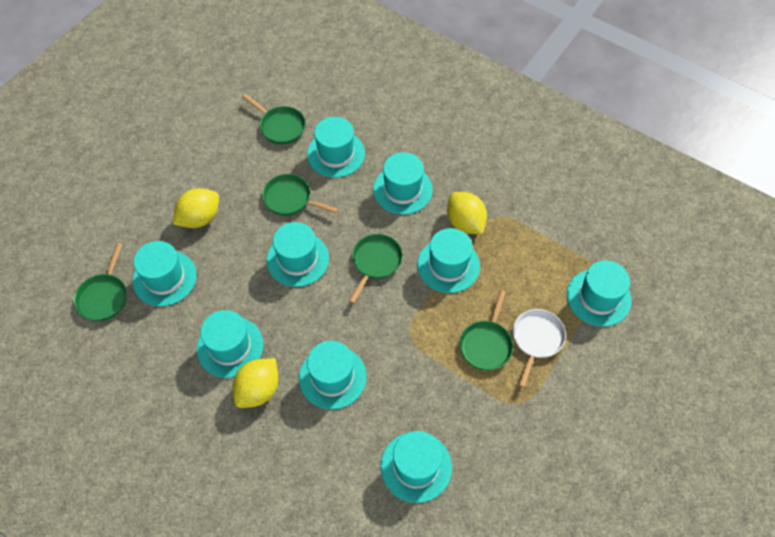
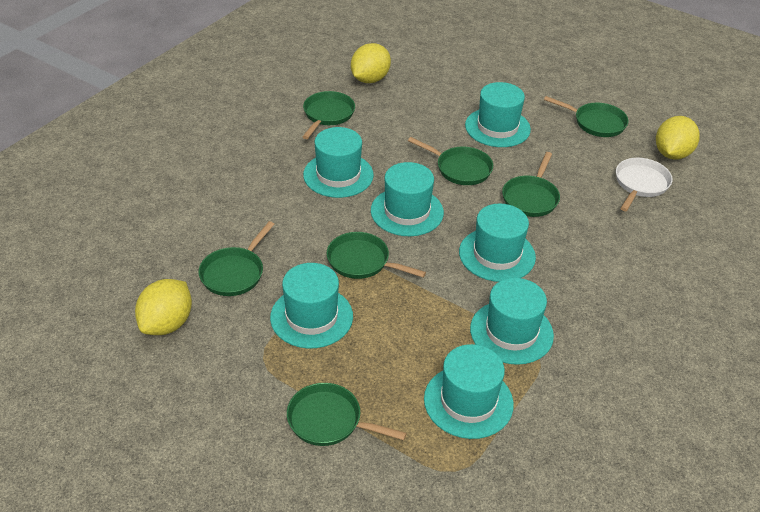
green pan: [74,243,126,321] [242,94,305,144] [262,174,338,216] [349,234,402,304] [460,290,513,371] = 5 -> [199,221,274,296] [287,383,407,446] [302,91,355,139] [327,232,426,279] [408,137,493,185] [502,152,560,217] [544,96,628,137] = 7
turquoise hat: [133,241,197,306] [197,310,263,378] [266,222,329,287] [299,341,366,410] [307,117,365,178] [373,152,433,215] [380,431,452,503] [417,228,480,293] [567,260,632,327] = 9 -> [270,263,353,348] [303,127,374,198] [371,162,444,236] [424,344,514,439] [459,203,536,282] [465,82,531,147] [470,278,554,365] = 7

